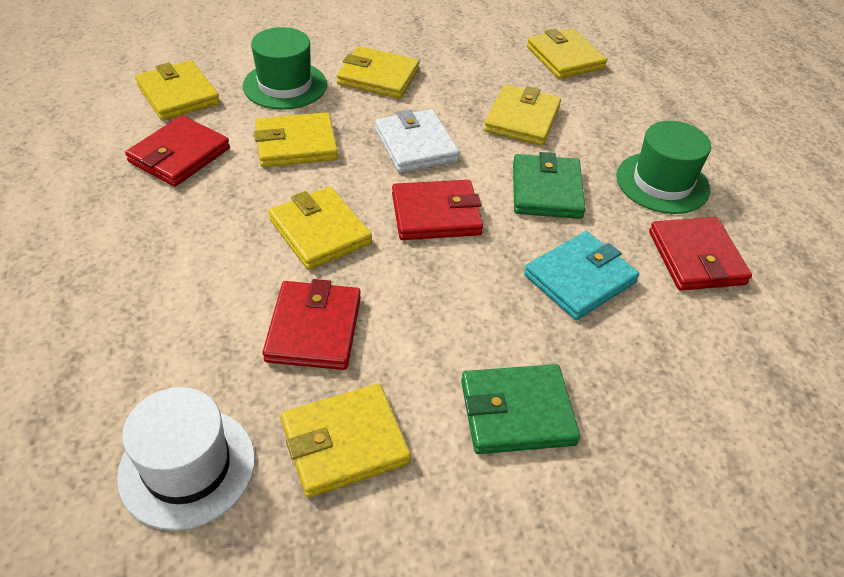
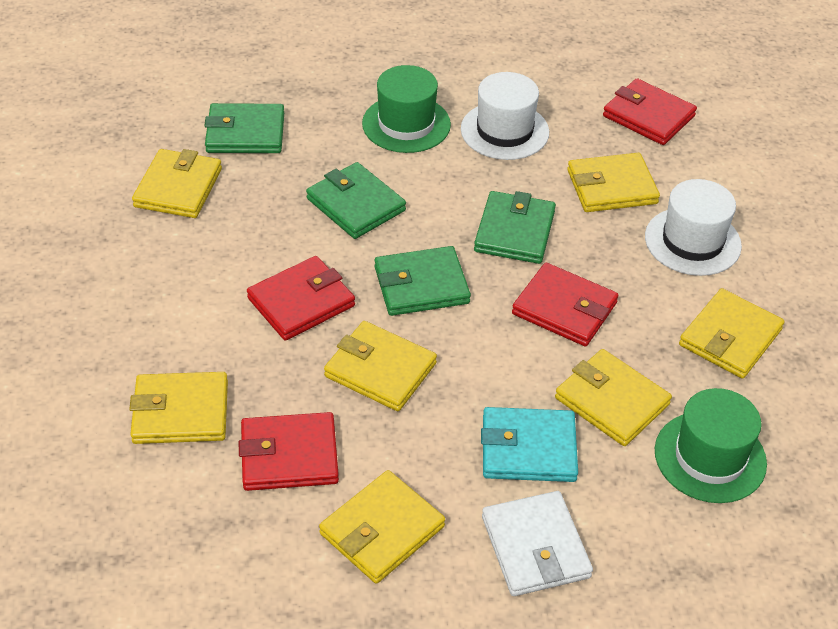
green wallet: [461,364,580,454] [513,152,586,219] = 2 -> [204,103,284,153] [306,162,406,239] [375,246,471,316] [474,191,556,264] = 4
white hat: [117,387,255,530] = 1 -> [461,72,549,160] [645,179,742,276] = 2

